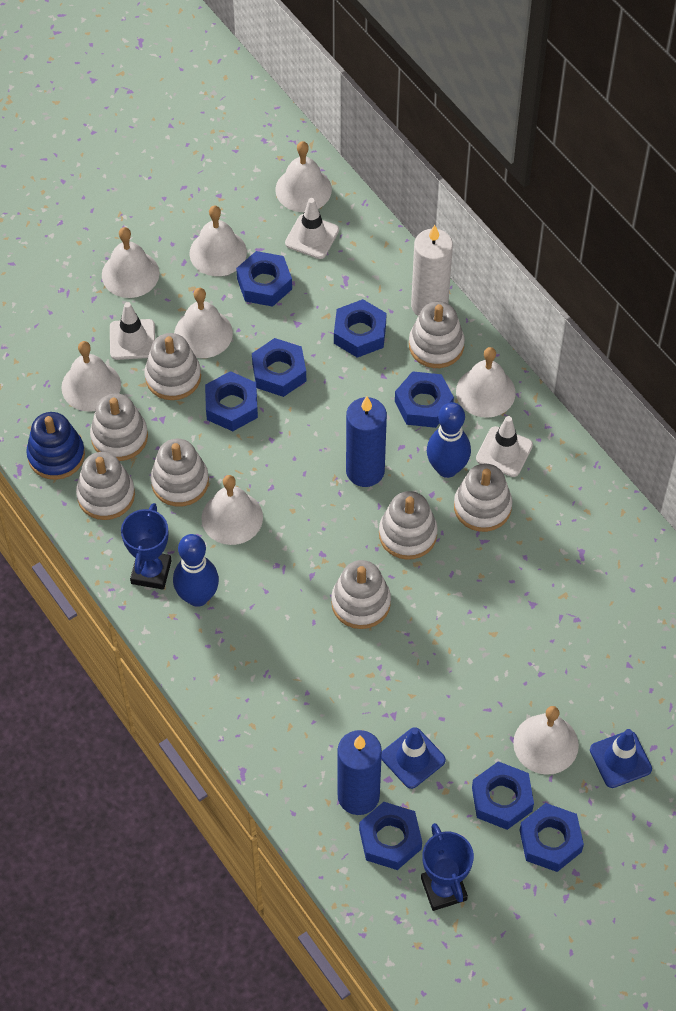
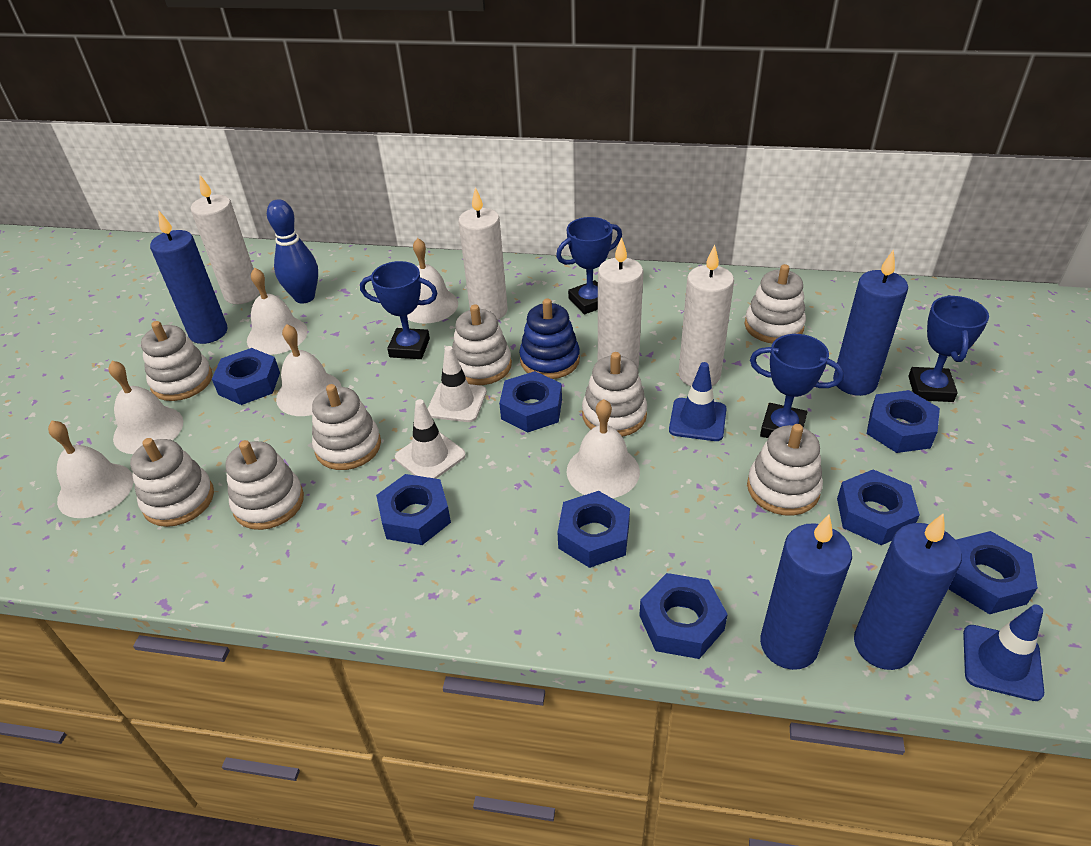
blue bowling pin: [173,534,219,607] [427,402,471,478] = 2 -> [267,199,318,304] = 1
blue candle: [338,730,382,815] [346,396,387,487] = 2 -> [150,211,228,344] [760,514,852,670] [833,249,908,396] [854,514,962,670] = 4
blue trophy: [121,503,172,590] [421,823,474,911] = 2 -> [360,261,438,359] [556,217,622,314] [750,334,844,438] [908,295,989,402] = 4
white bell: [61,341,121,412] [102,227,159,298] [174,288,233,358] [190,205,247,276] [202,475,263,545] [275,141,332,212] [456,347,516,418] [513,706,579,775] = 8 -> [48,421,134,518] [109,361,183,454] [247,268,308,355] [276,324,342,416] [407,238,458,324] [567,399,640,498] = 6
white candle: [411,225,453,316] = 1 -> [191,175,260,304] [459,187,508,320] [598,237,643,368] [679,245,734,386] = 4
white traffic cone: [110,302,155,360] [285,198,339,259] [476,416,533,477] = 3 -> [395,399,466,479] [428,346,487,422] = 2

